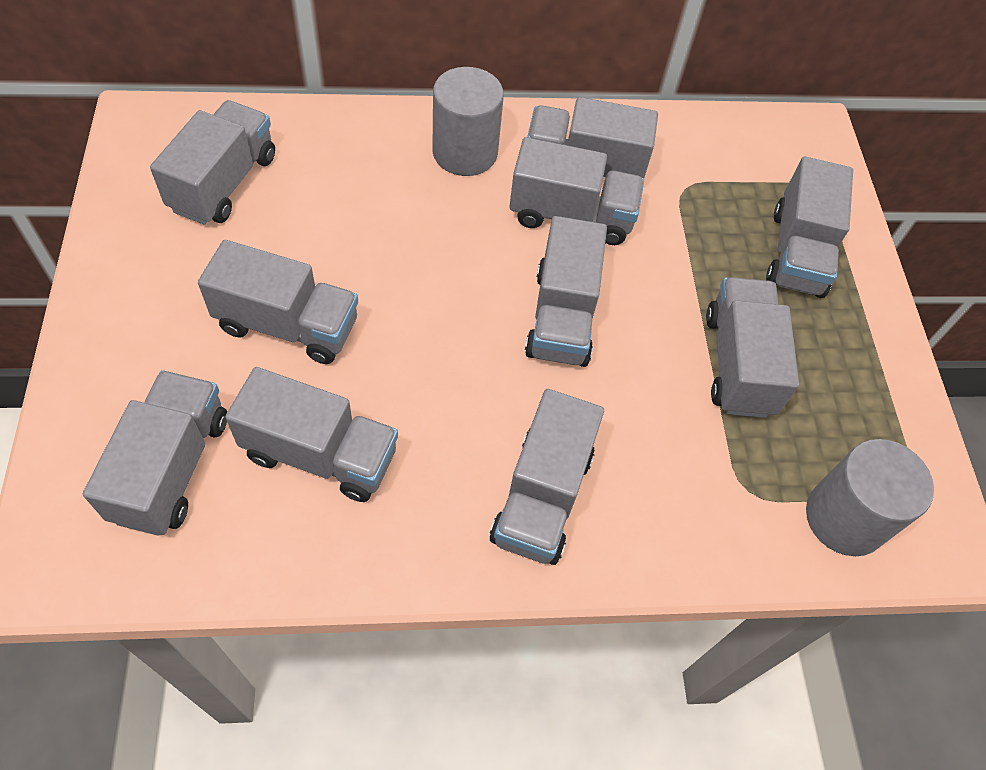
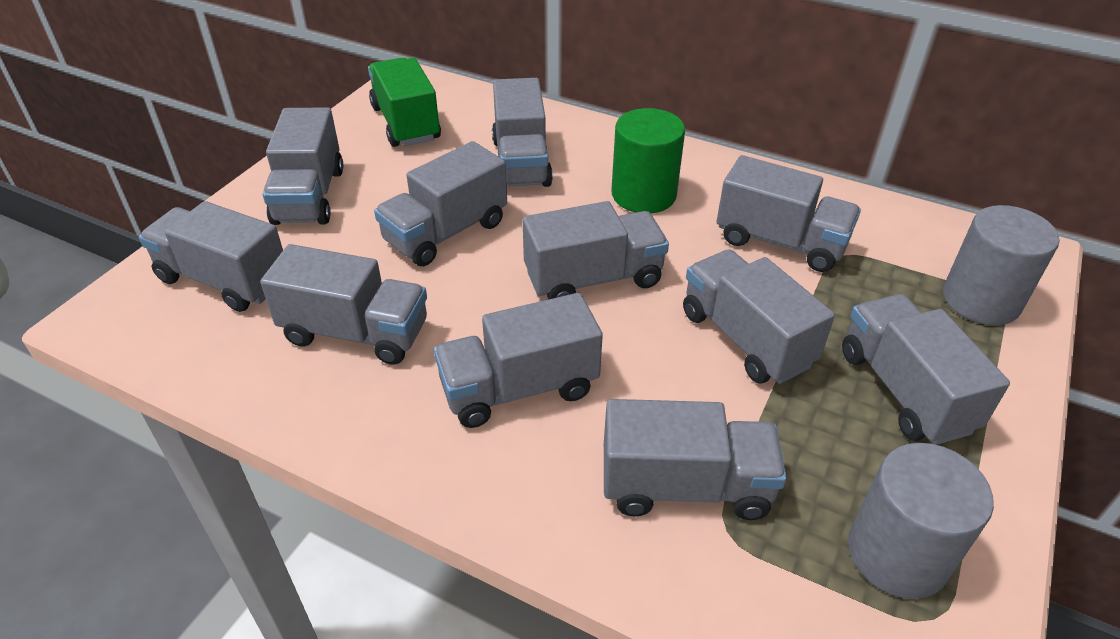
green cylinder: none = 0 -> [611,108,685,213] = 1
green truck: none = 0 -> [368,57,441,147] = 1
grey truck: [83,370,227,536] [150,100,275,225] [198,240,358,364] [225,367,398,502] [490,389,604,565] [509,137,644,245] [525,216,607,367] [527,97,658,178] [706,277,799,418] [766,157,853,298] = 10 -> [139,201,283,312] [260,244,427,365] [263,107,343,225] [374,141,507,266] [434,293,603,428] [492,78,553,187] [523,201,669,300] [604,399,787,520] [683,249,835,384] [717,155,861,272] [842,294,1010,445] = 11

